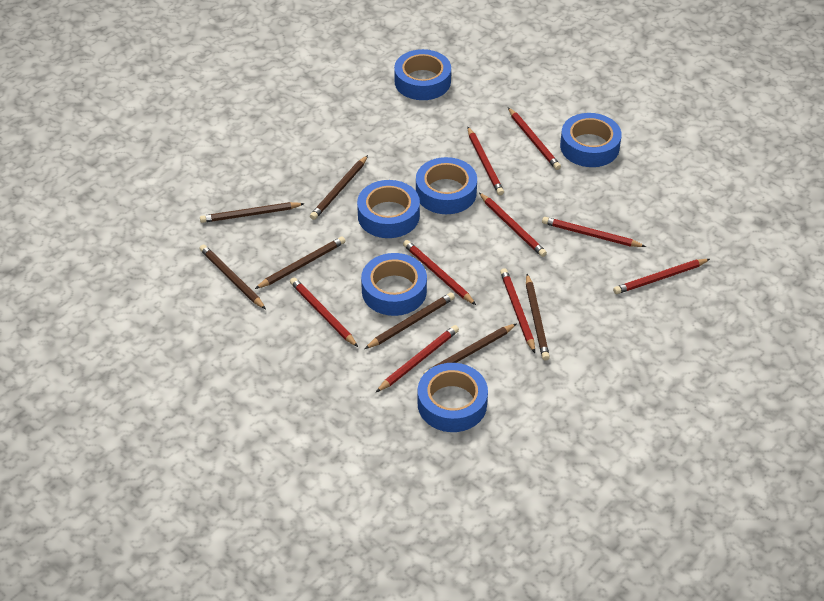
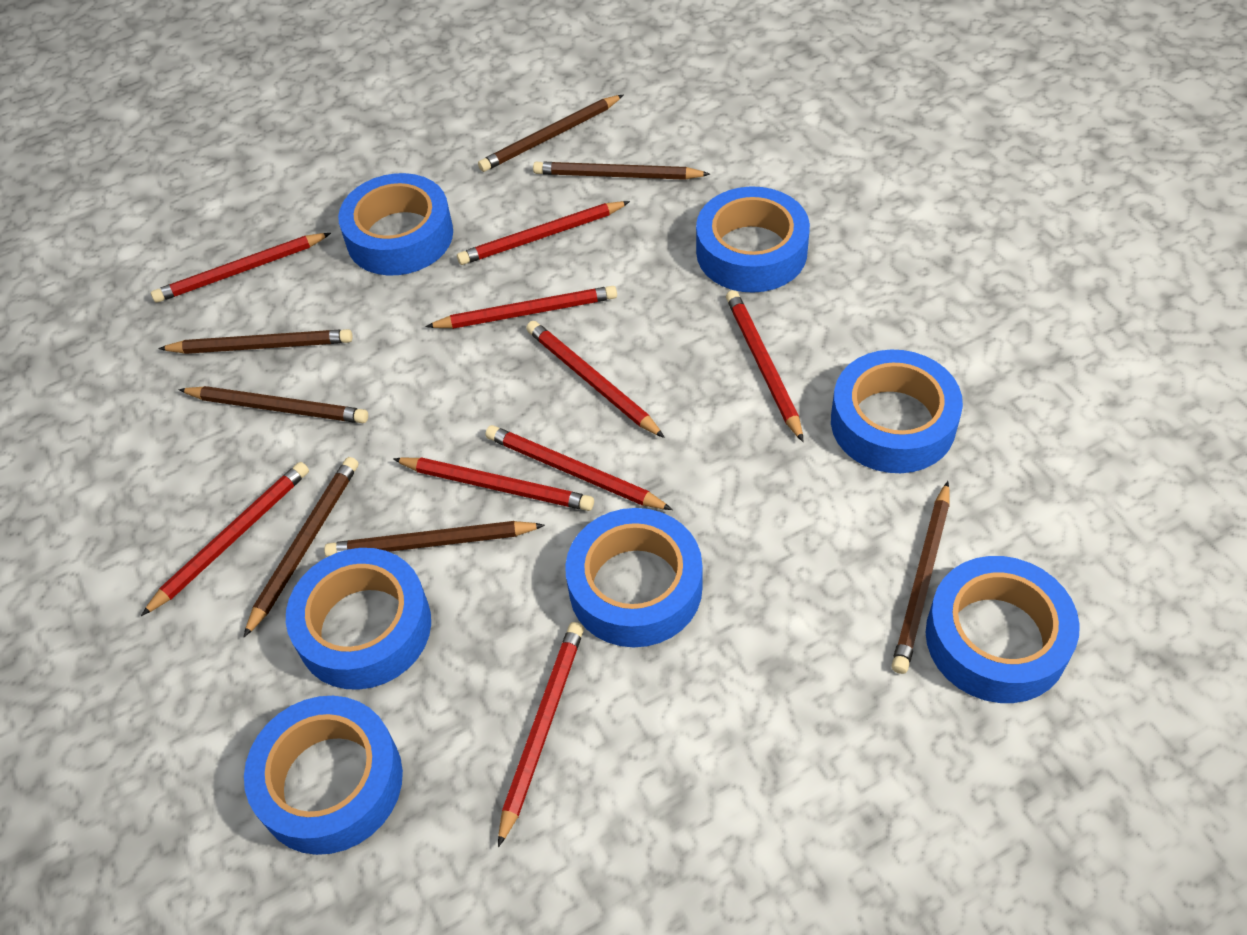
blue tape: [357,180,420,238] [361,253,427,316] [394,49,451,100] [416,157,477,214] [418,363,488,432] [560,113,622,167] = 6 -> [244,696,403,855] [286,548,431,690] [338,173,453,275] [565,508,703,647] [696,186,810,293] [831,350,963,473] [926,556,1080,703] = 7

